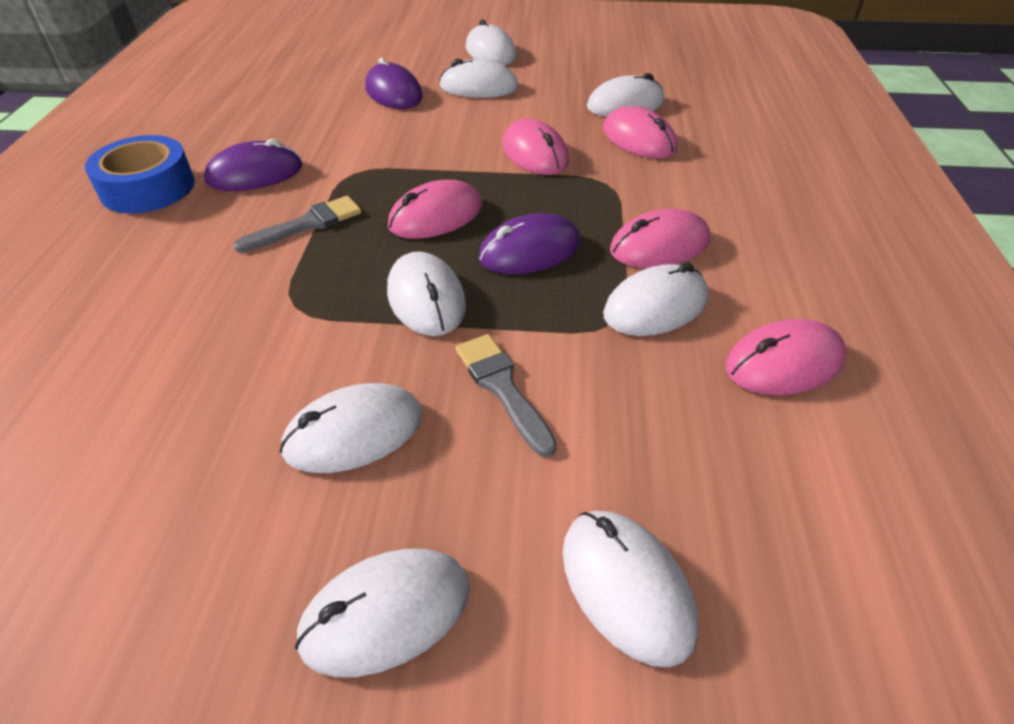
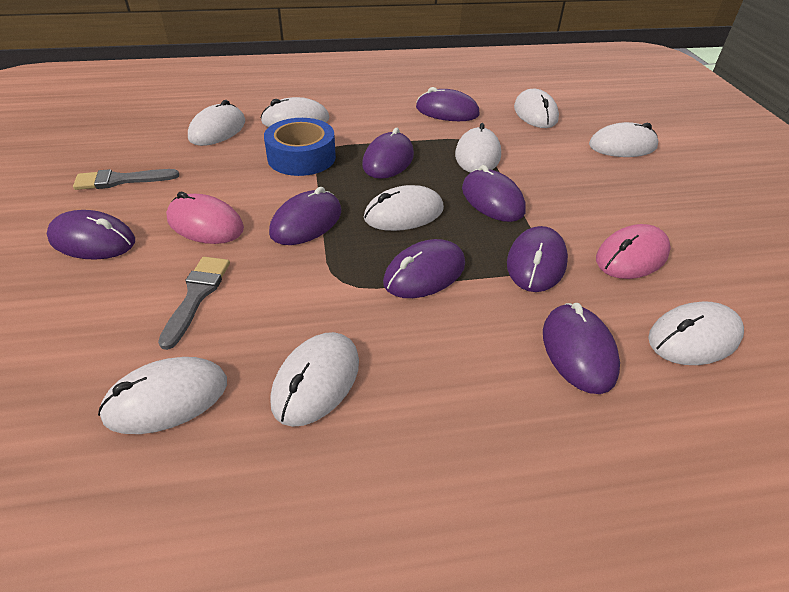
pink mouse: [388,180,482,239] [502,119,569,175] [603,106,678,159] [610,209,710,268] [726,319,847,395] = 5 -> [166,192,244,244] [596,224,671,279] = 2
purple mouse: [204,139,302,191] [365,58,423,109] [478,213,580,274] = 3 -> [47,210,135,260] [269,187,341,245] [362,128,414,179] [383,239,465,298] [416,87,480,121] [462,165,526,222] [507,226,568,292] [543,303,620,394] = 8
white mouse: [279,383,423,473] [295,549,470,677] [387,251,466,336] [439,59,518,98] [466,20,516,66] [563,511,698,667] [587,73,664,117] [603,263,708,336] = 8 -> [98,357,227,434] [188,100,245,146] [260,97,329,127] [270,332,359,427] [364,185,444,231] [455,123,501,173] [514,89,559,128] [589,122,658,157] [648,301,744,365] = 9

